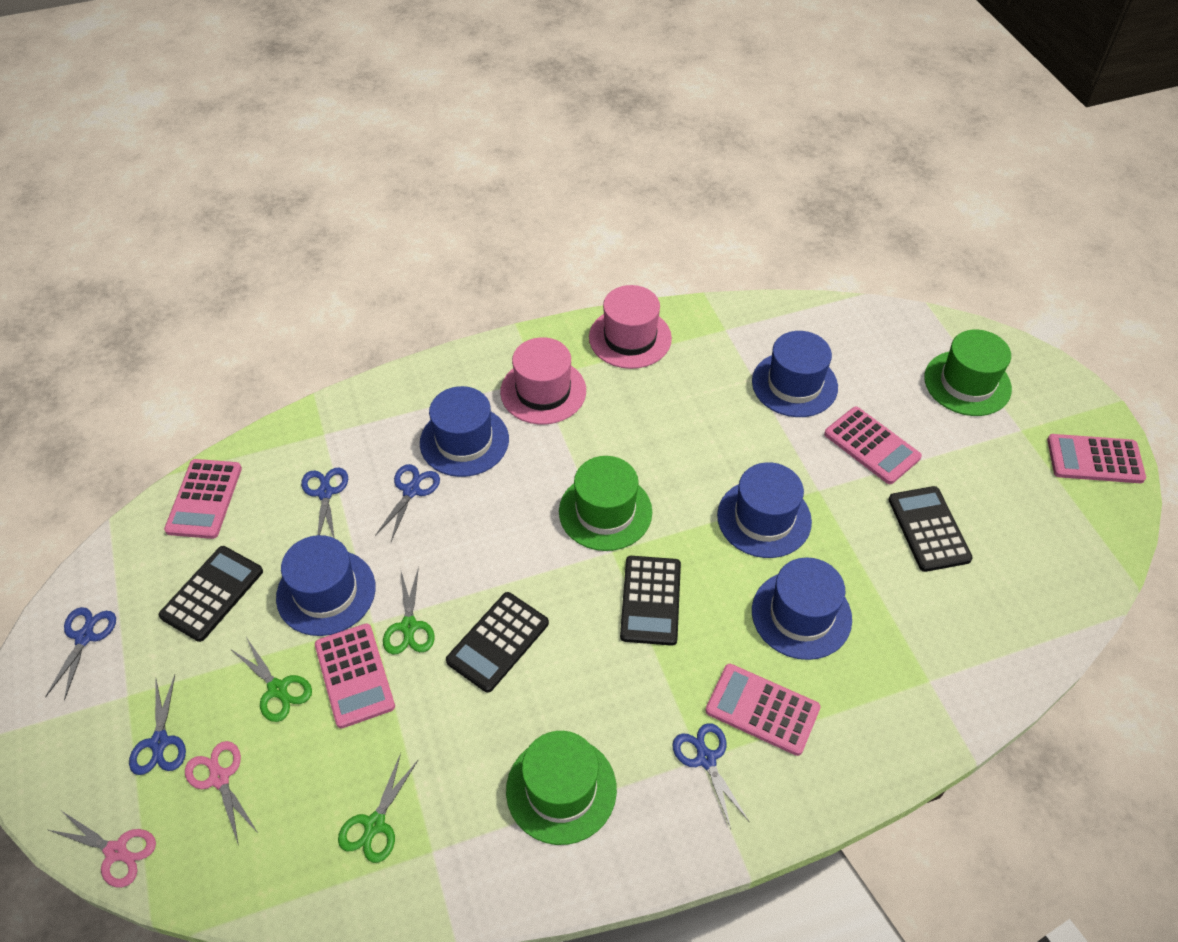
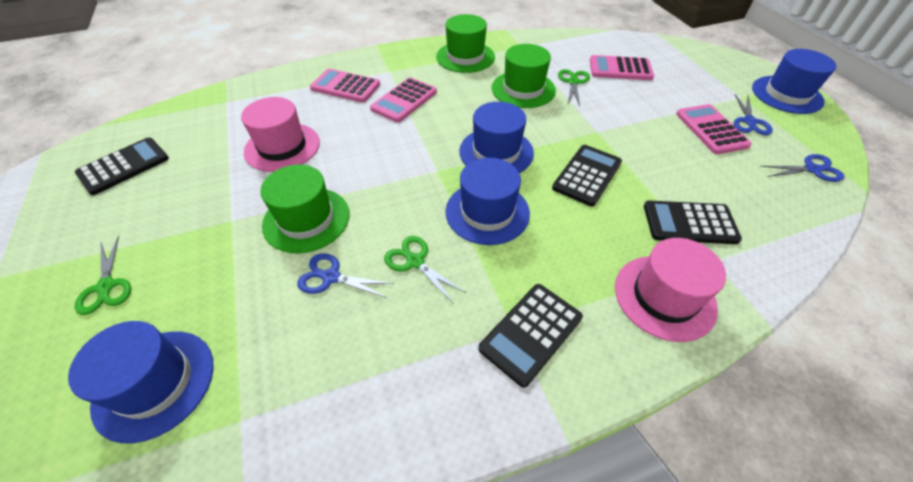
blue hat: [276,535,376,636] [420,386,509,477] [717,462,812,558] [752,331,838,417] [752,557,852,660] = 5 -> [68,321,214,443] [446,158,530,245] [459,102,534,173] [752,49,836,114] = 4
blue scissors: [45,607,116,701] [129,675,186,775] [301,467,348,538] [375,464,440,541] [672,723,749,829] = 5 -> [297,253,394,298] [734,94,773,135] [761,154,845,182] = 3
pink calculator: [164,459,242,539] [315,623,395,728] [705,664,821,756] [824,407,922,484] [1047,434,1146,483] = 5 -> [310,69,380,102] [370,77,437,122] [590,55,654,80] [676,104,752,154] = 4
pink scissors: [49,811,156,888] [185,741,258,843] = 2 -> none = 0

